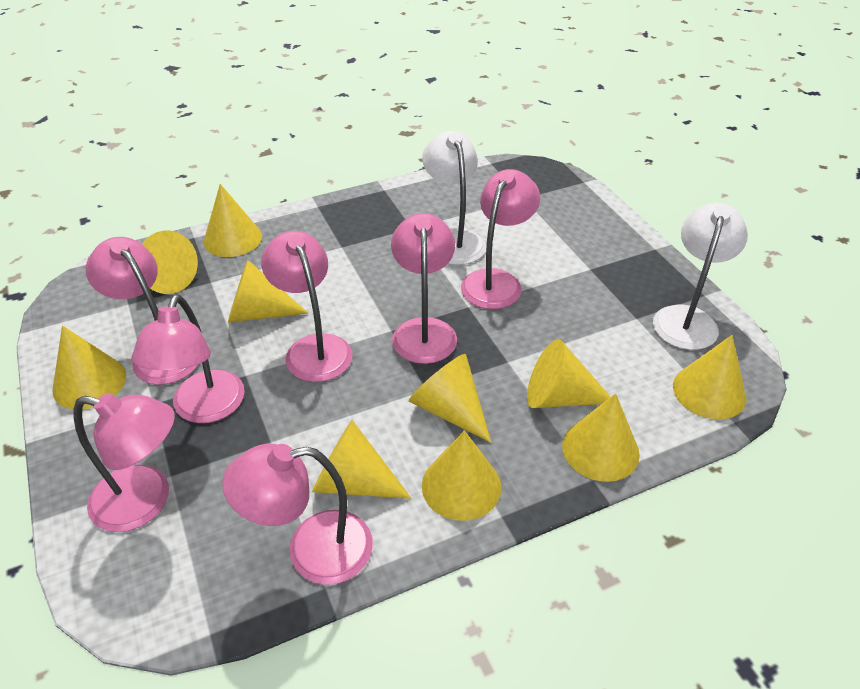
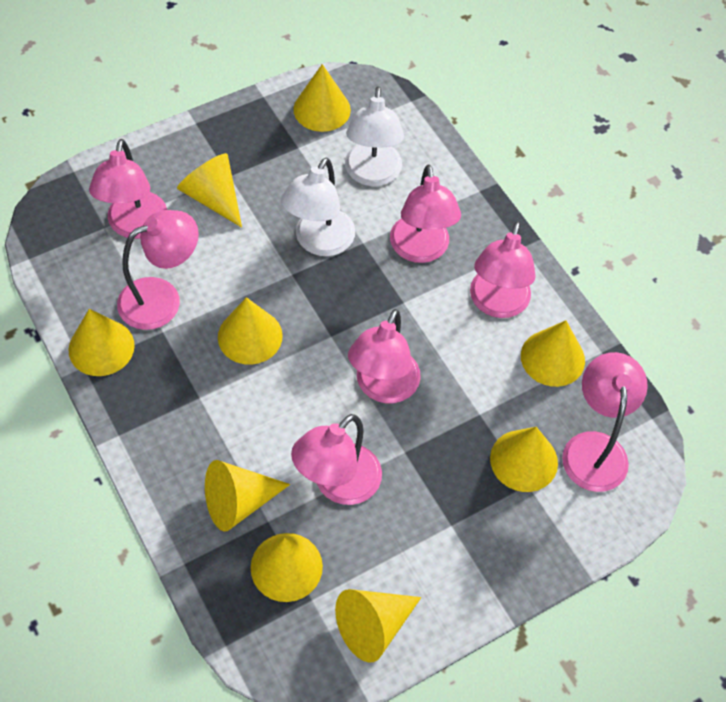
yellow cone: [52,326,126,409] [142,231,198,294] [204,184,262,257] [228,260,308,323] [312,420,411,499] [409,354,491,443] [422,430,501,521] [527,339,611,408] [562,393,640,482] [673,335,746,420] = 10 -> [68,309,135,376] [177,153,242,228] [205,460,290,532] [218,297,283,365] [251,533,323,602] [293,64,351,132] [335,589,421,663] [490,427,558,492] [521,320,585,387] = 9

